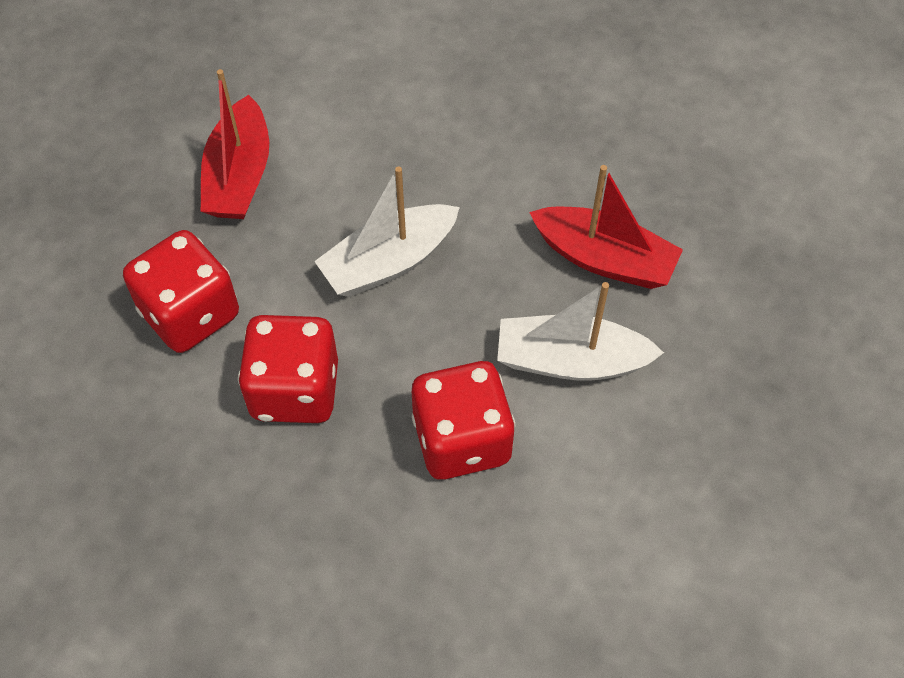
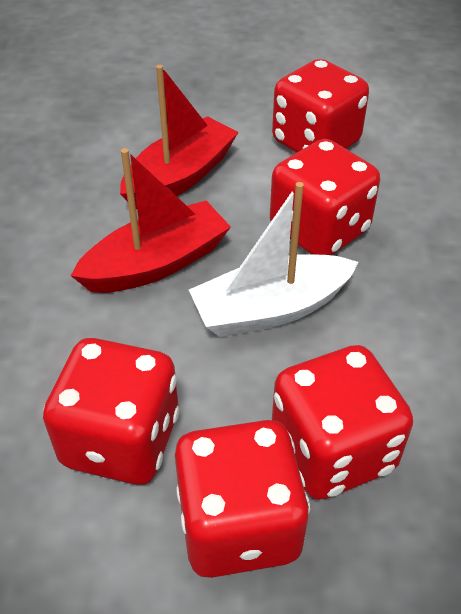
red dice: [123,230,239,353] [238,315,338,423] [412,361,515,480] = 3 -> [43,338,180,485] [175,420,310,578] [270,139,380,255] [272,59,369,153] [272,345,413,500] = 5
white boat: [314,166,460,297] [497,282,664,381] = 2 -> [189,182,358,337] = 1

